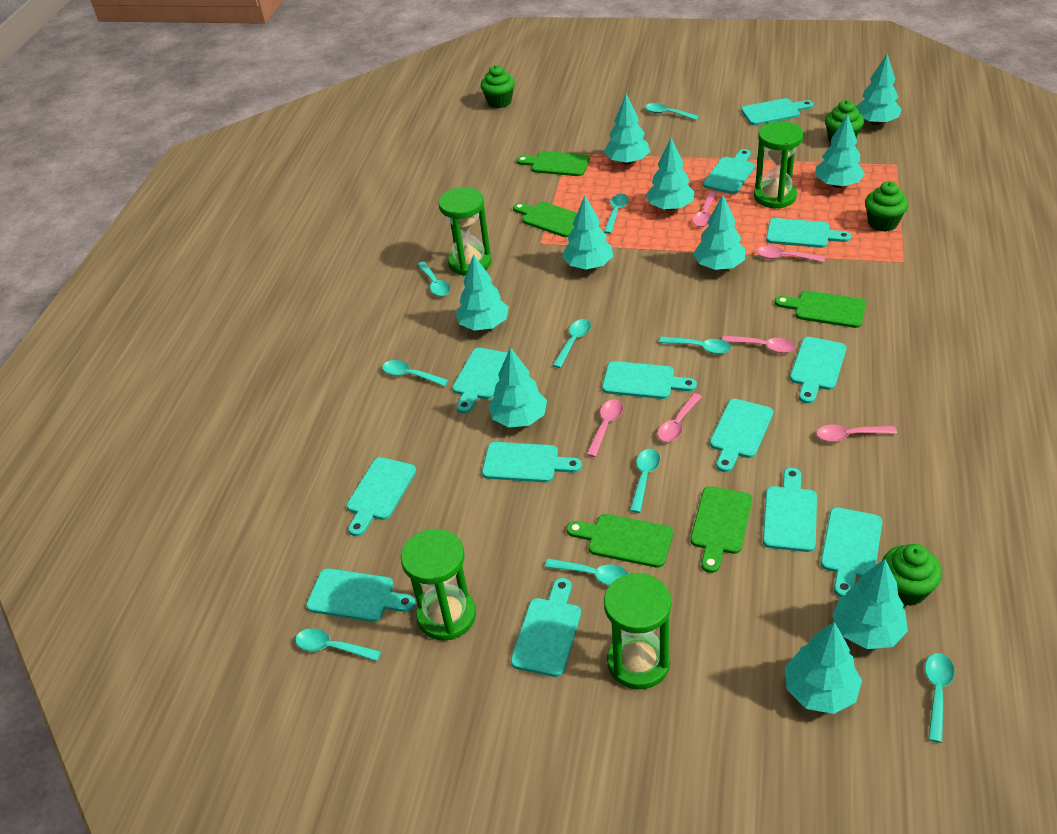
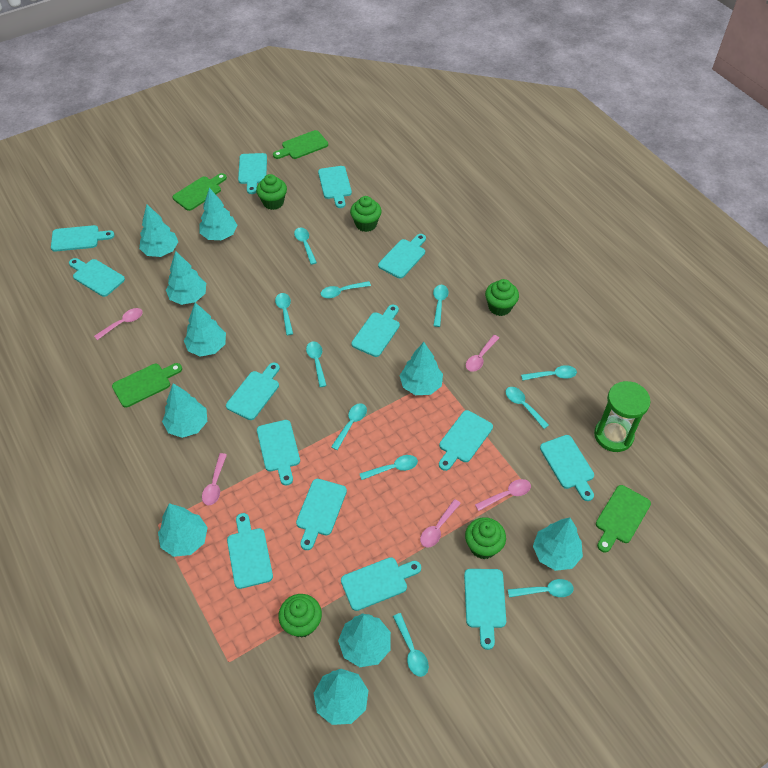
green cupcake: [481,65,515,108] [825,100,864,143] [865,181,908,232] [882,544,942,606] = 4 -> [256,174,287,210] [278,594,322,638] [350,196,382,232] [465,517,506,559] [485,279,519,316] = 5
green cutting board: [513,202,577,237] [517,151,590,176] [566,514,673,568] [691,486,752,573] [775,291,866,328] = 5 -> [112,363,182,408] [172,173,227,211] [273,130,328,159] [596,485,651,552] = 4
green hourglass: [401,529,476,641] [439,187,492,276] [604,573,671,689] [754,121,803,209] = 4 -> [594,381,651,452] = 1
pink spoon: [586,399,623,457] [657,393,702,442] [692,192,716,227] [722,336,796,353] [757,246,825,262] [816,424,897,442] = 6 -> [94,308,143,340] [202,453,227,505] [420,499,461,547] [466,335,499,372] [475,479,531,511] = 5
turquoise cutting board: [306,568,415,622] [347,457,416,536] [452,348,508,413] [482,442,582,483] [511,578,581,677] [602,361,697,399] [703,149,755,194] [710,399,773,472] [741,98,813,125] [763,468,817,552] [766,218,851,248] [790,337,847,404] [821,507,882,597] = 13 -> [51,225,115,252] [69,258,125,297] [226,362,280,420] [227,513,273,589] [238,153,267,194] [257,420,300,485] [296,479,347,550] [318,166,352,208] [341,557,421,611] [351,305,400,357] [378,234,426,278] [439,410,493,471] [464,569,506,650] [540,435,594,501] = 14
turquoise spoon: [295,628,381,661] [382,360,449,386] [417,261,450,296] [545,559,629,585] [552,319,591,368] [604,194,629,234] [630,449,660,513] [645,103,699,120] [659,337,731,354] [925,653,955,743] = 10 -> [275,293,293,335] [294,228,317,265] [306,342,327,387] [321,281,371,298] [331,403,367,450] [360,455,418,480] [393,613,429,677] [433,285,448,327] [506,387,549,429] [508,579,574,598] [521,365,577,381] = 11

